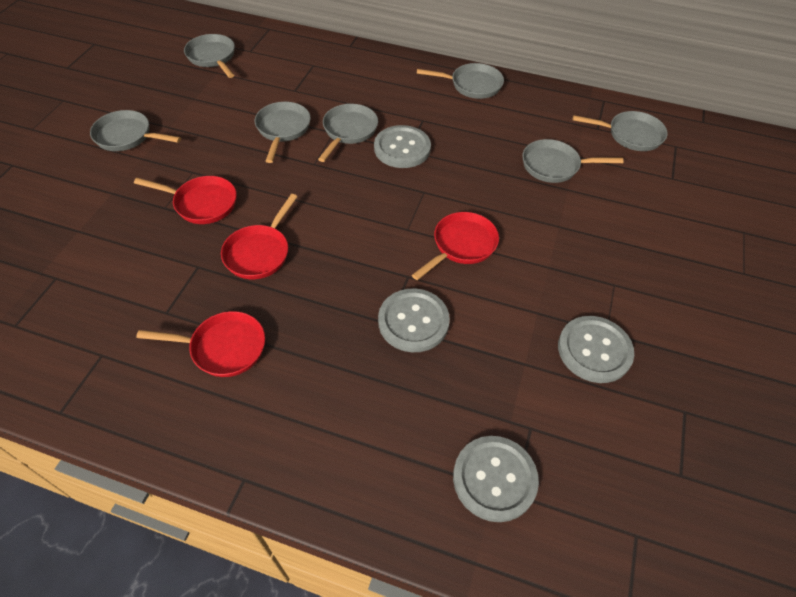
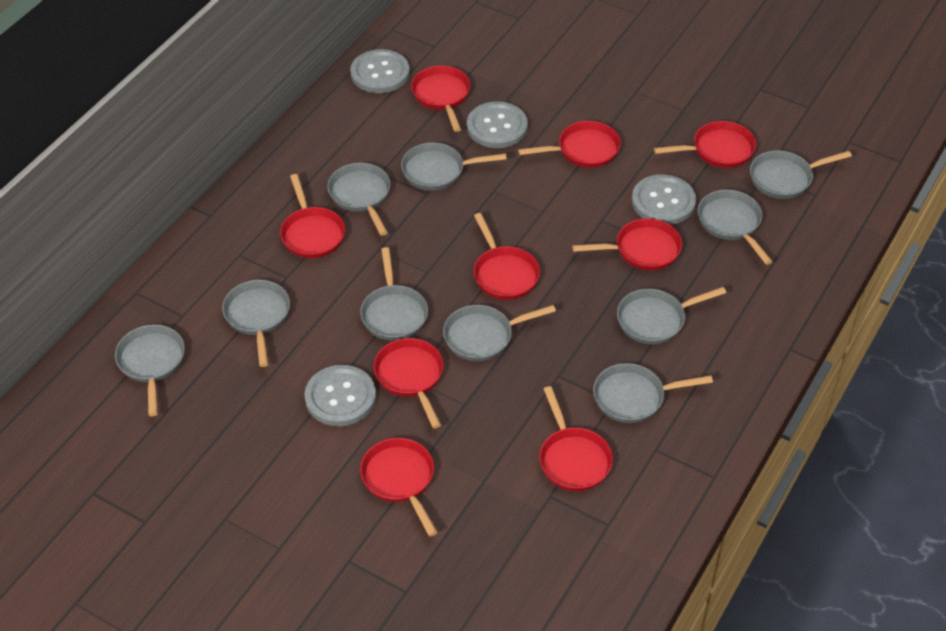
grey pan: [90,110,181,151] [184,34,235,78] [255,102,311,163] [318,104,378,162] [417,63,504,99] [522,139,624,183] [573,111,668,151] = 7 -> [115,325,185,417] [222,280,290,367] [327,163,391,236] [360,247,428,341] [401,143,507,190] [443,305,556,361] [593,363,713,423] [617,287,727,344] [698,190,773,265] [750,150,852,199] = 10
red pan: [134,176,237,224] [136,311,265,377] [221,194,298,279] [412,212,499,280] = 4 -> [280,174,345,258] [360,438,438,536] [374,338,444,428] [411,66,470,132] [474,213,540,300] [518,121,621,168] [539,386,613,491] [572,218,682,270] [654,121,756,168] = 9

